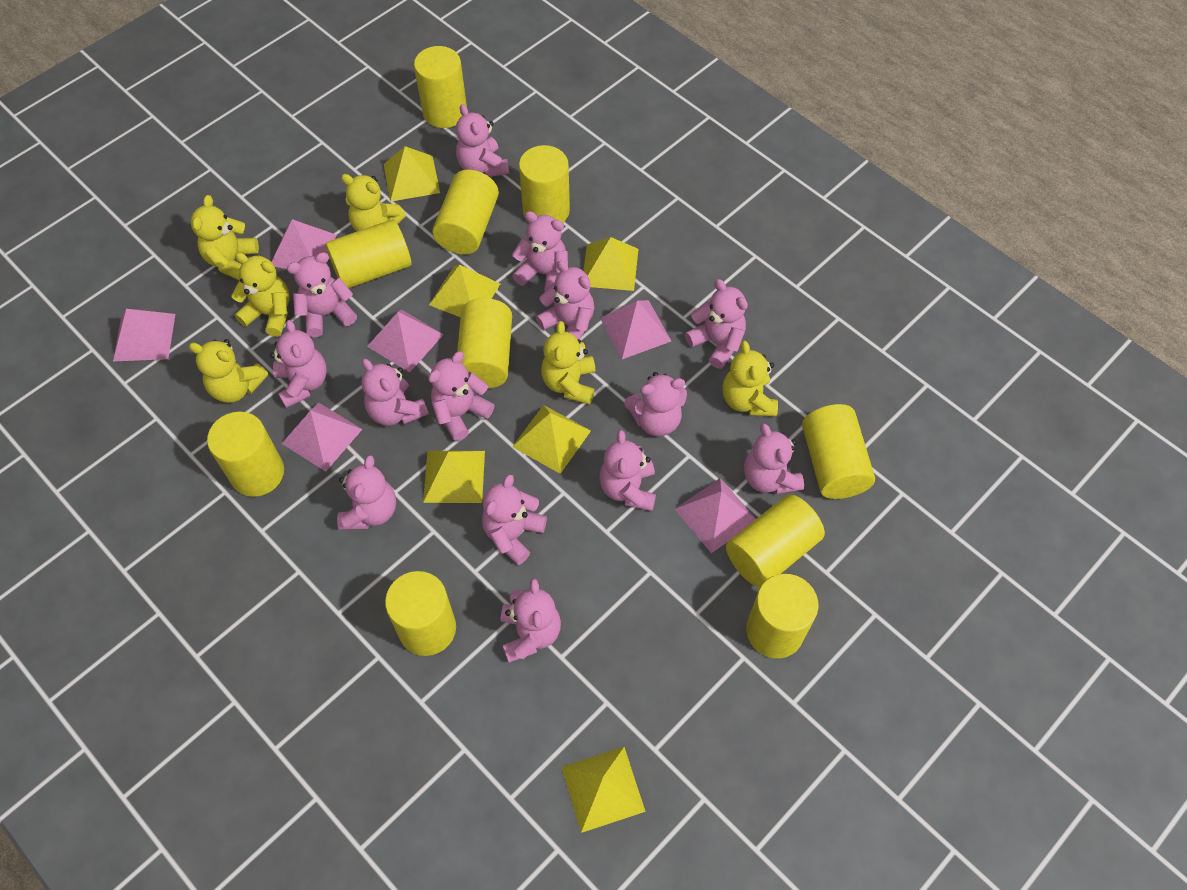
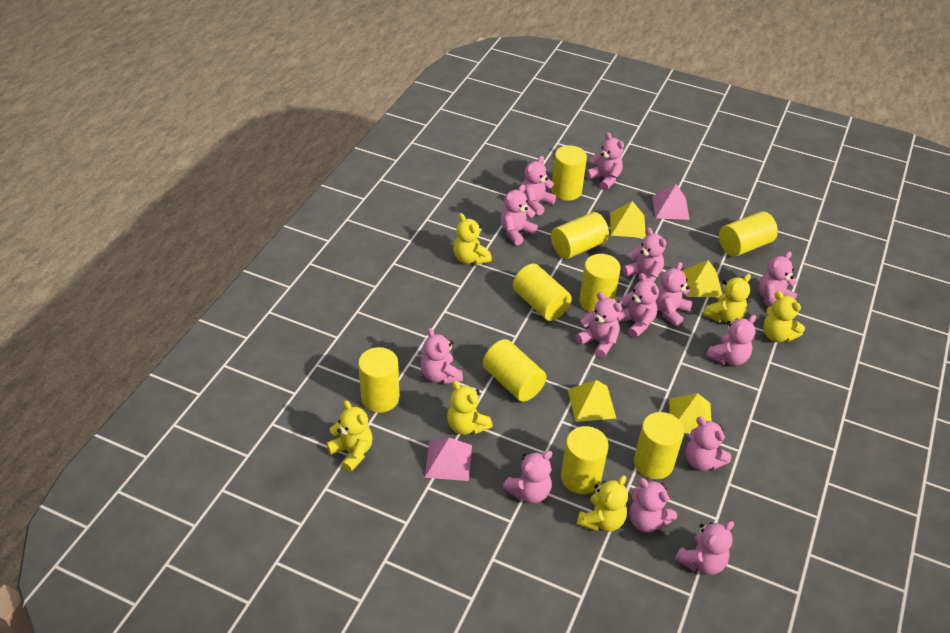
pink pyramid: [113,309,175,361] [272,219,336,269] [282,402,362,472] [367,309,444,373] [600,300,671,359] [675,478,756,553] = 6 -> [425,437,472,481] [652,184,690,220] = 2
yellow cylinder: [207,412,284,497] [325,219,411,288] [385,571,456,656] [414,46,467,128] [432,170,499,255] [457,298,512,389] [519,145,570,223] [726,494,825,588] [746,574,819,659] [802,404,875,499] = 10 -> [358,347,399,413] [483,339,546,402] [513,264,572,321] [551,145,587,201] [551,212,609,259] [561,426,609,494] [579,254,621,312] [634,412,684,479] [719,211,778,257] = 9
yellow pyramid: [384,146,440,202] [423,451,485,503] [429,265,500,318] [512,405,591,474] [562,747,646,833] [583,237,638,291] = 6 -> [568,380,616,422] [610,201,646,238] [669,393,712,433] [682,260,722,297] = 4

